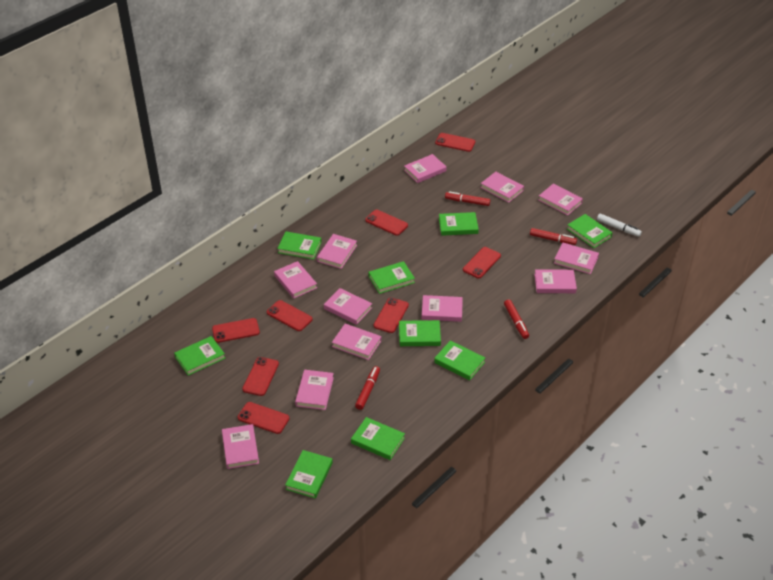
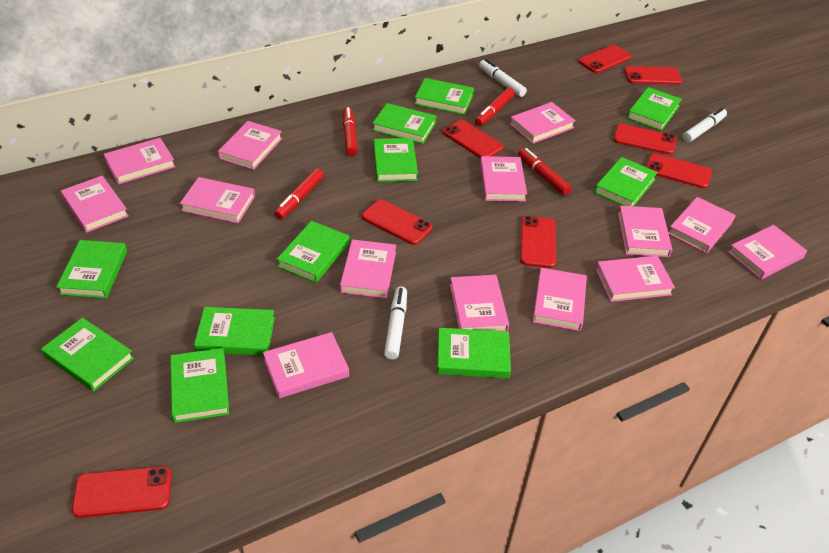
green book: [174,336,225,376] [277,231,321,260] [285,450,333,499] [351,417,405,460] [369,261,415,294] [399,320,441,346] [434,340,485,381] [439,212,479,236] [567,214,613,248] = 9 -> [41,318,134,392] [56,240,127,298] [170,348,229,423] [194,307,275,356] [277,221,350,283] [373,103,436,144] [373,138,418,182] [415,78,474,115] [437,328,511,378] [595,157,658,206] [627,87,682,131] = 11
pink book: [222,424,259,469] [274,261,317,299] [295,370,334,410] [317,234,357,269] [324,288,372,325] [332,324,381,360] [404,154,447,183] [422,295,463,322] [480,172,524,203] [534,269,577,293] [539,184,583,215] [554,243,599,274] = 12 -> [61,176,129,233] [104,138,176,185] [180,177,255,223] [218,121,282,170] [263,332,349,398] [340,239,396,298] [450,275,509,332] [480,156,527,201] [510,102,576,144] [533,268,587,331] [596,256,675,302] [618,206,672,257] [668,197,735,253] [728,225,807,280] = 14
white marker: [597,214,642,237] = 1 -> [384,287,407,360] [479,59,527,97] [683,108,727,142] = 3

